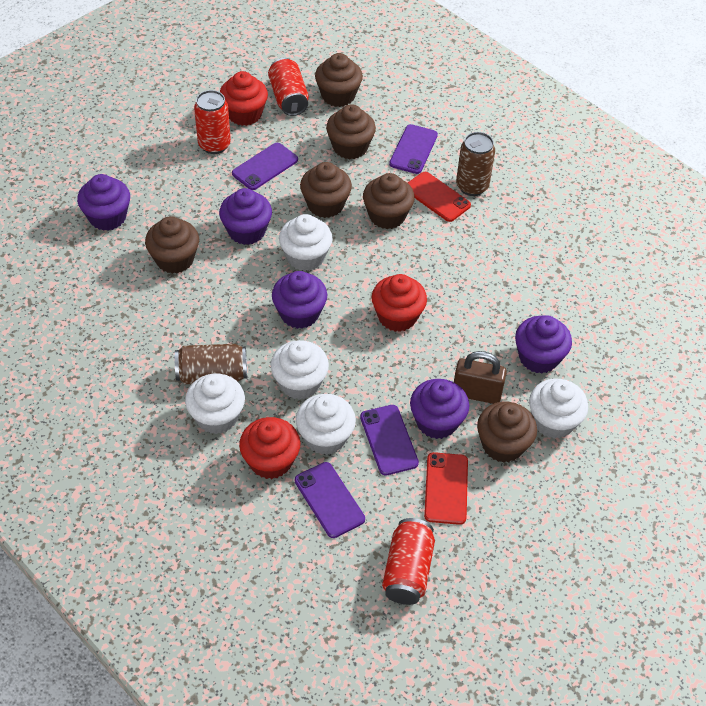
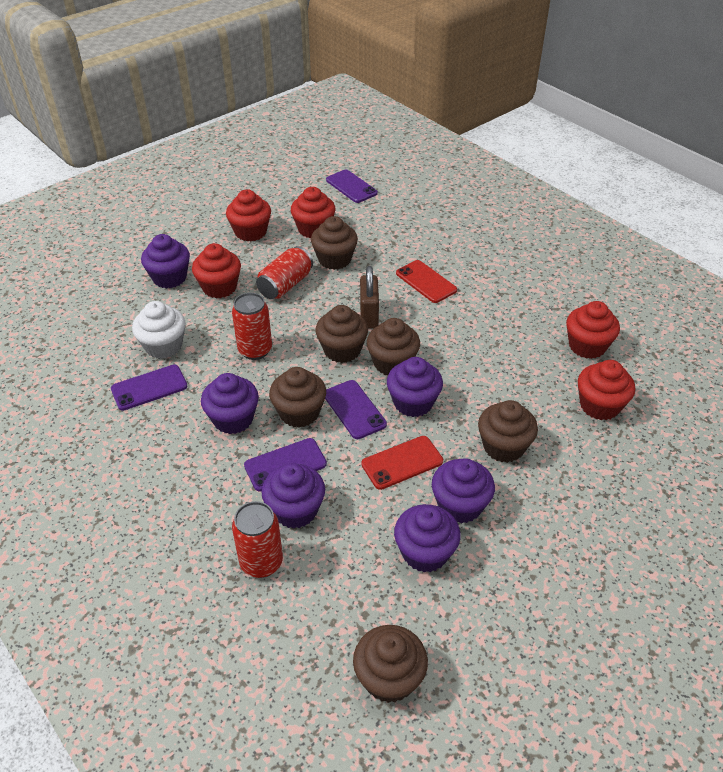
brown can: [175,344,247,384] [456,132,495,196] = 2 -> none = 0
purple cupcake: [77,174,130,231] [219,188,272,245] [272,271,327,329] [410,379,469,439] [515,315,572,374] = 5 -> [141,234,190,288] [201,373,259,434] [262,463,325,529] [387,357,443,417] [394,504,461,573] [432,458,495,524] = 6
red cupcake: [220,71,268,126] [239,417,301,479] [372,274,427,332] = 3 -> [192,243,241,298] [226,189,271,241] [291,187,335,238] [566,301,620,359] [578,360,635,420] = 5
white cupcake: [185,374,245,434] [271,340,329,400] [279,214,332,271] [296,394,356,455] [529,379,588,439] = 5 -> [132,301,186,359] = 1

